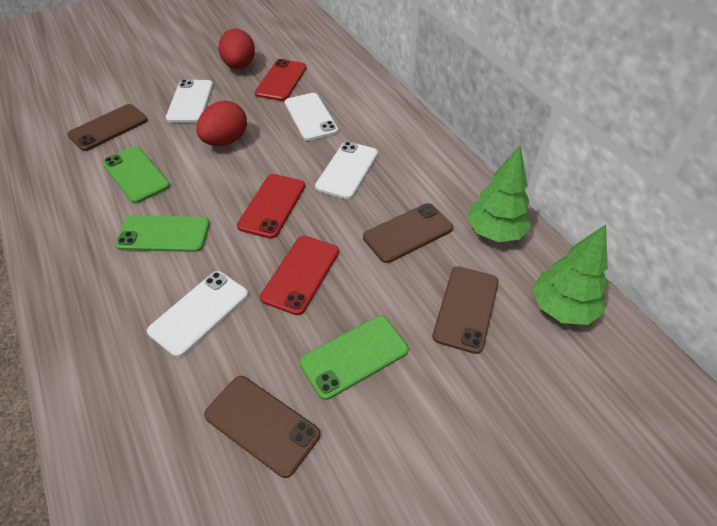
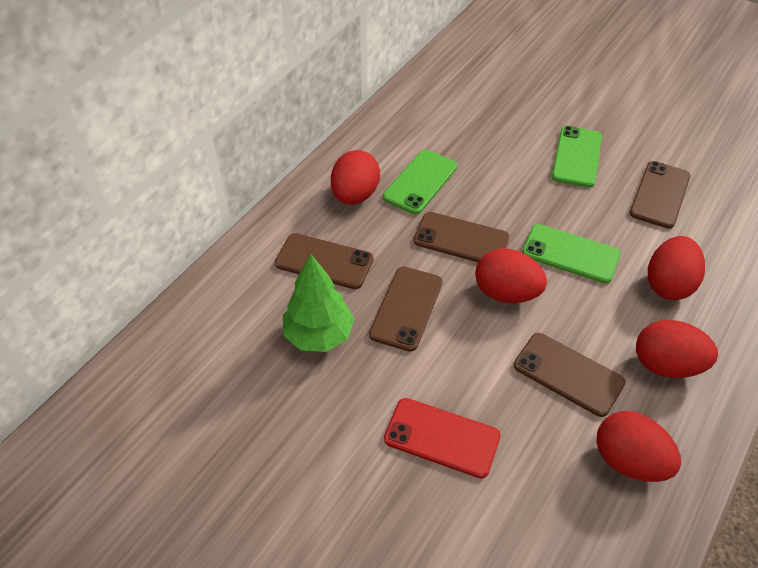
brown phone: [67,104,148,151] [204,376,320,478] [363,203,453,263] [433,266,499,354] = 4 -> [275,233,373,289] [369,266,443,352] [414,212,509,262] [514,333,626,417] [629,161,690,229] = 5
green tree: [467,145,531,242] [533,224,608,325] = 2 -> [283,253,355,352] = 1
red egg: [196,101,247,146] [218,29,255,69] = 2 -> [331,150,380,205] [475,249,547,303] [597,411,681,482] [636,320,718,378] [648,236,705,300] = 5
red phone: [237,174,305,239] [255,59,307,101] [260,236,339,315] = 3 -> [384,398,501,478] = 1
white phone: [147,271,248,357] [166,79,213,123] [285,93,338,141] [315,141,378,199] = 4 -> none = 0

